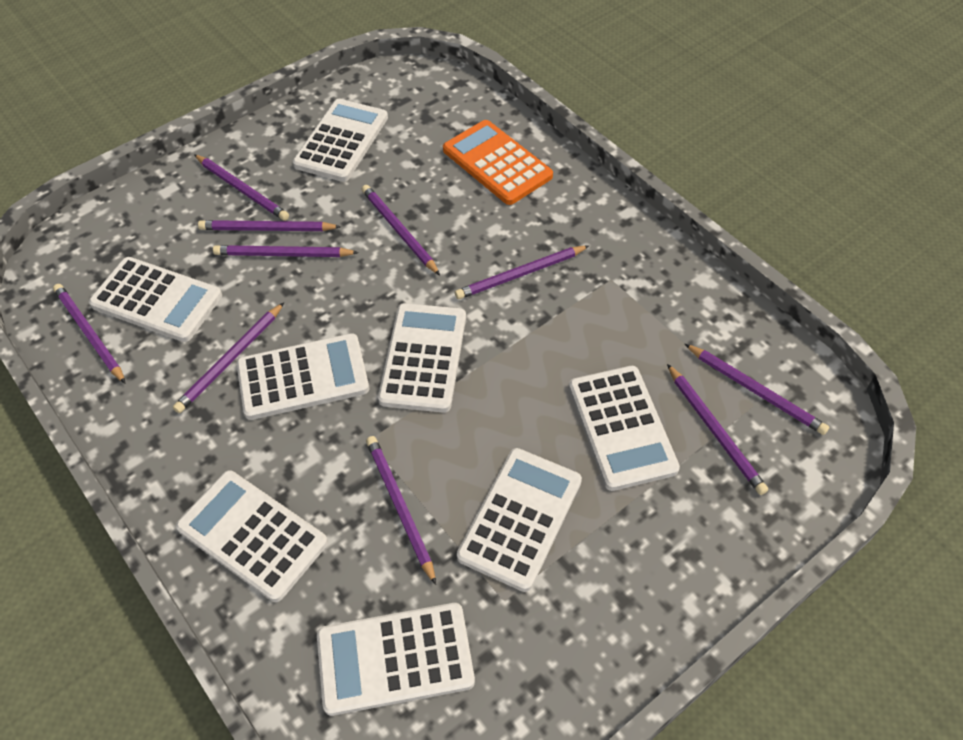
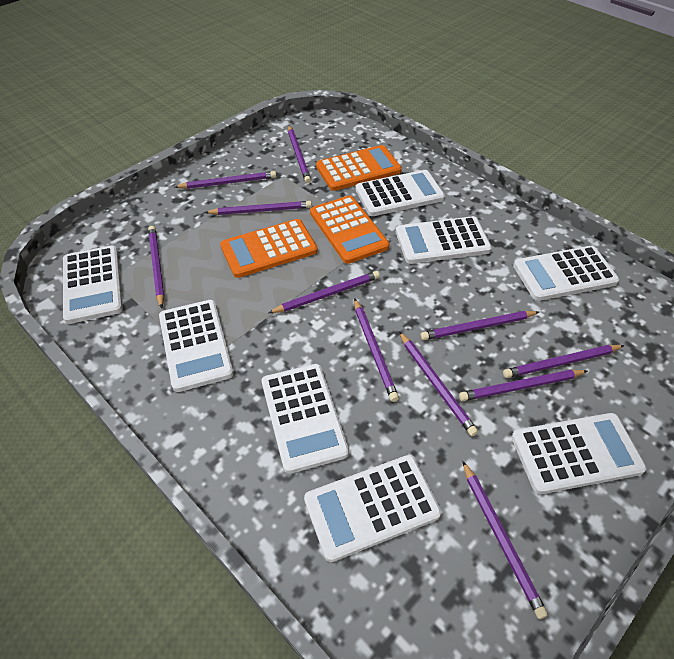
orange calculator: [443,120,553,205] = 1 -> [220,219,318,278] [310,196,389,264] [316,145,402,191] = 3
purple pencil: [53,284,126,384] [173,302,284,413] [194,154,289,221] [198,220,341,231] [213,245,359,257] [362,185,440,275] [366,436,436,585] [455,246,589,299] [667,364,768,495] [685,344,829,435] = 10 -> [148,226,164,309] [175,171,276,189] [204,201,312,215] [269,271,380,313] [288,126,311,183] [354,298,399,402] [399,332,478,436] [421,311,539,340] [459,370,587,401] [462,461,548,619] [503,345,625,378] = 11

